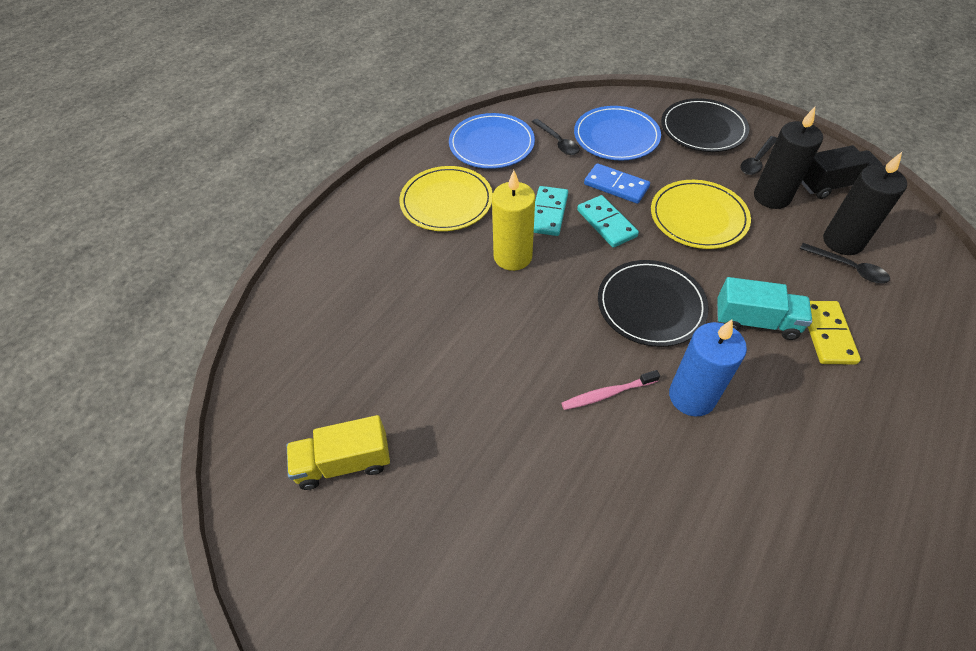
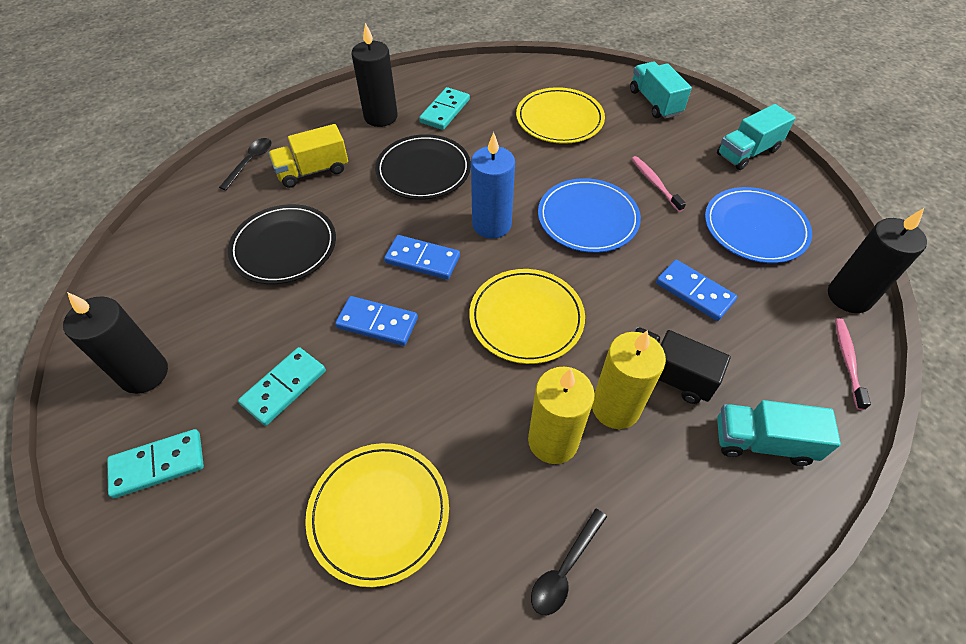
black candle: [754,107,823,209] [823,152,907,255] = 2 -> [63,292,168,394] [351,23,398,127] [828,208,927,313] = 3
black spoon: [532,119,579,155] [740,136,777,175] [800,243,890,283] = 3 -> [219,138,271,190] [531,509,607,615] = 2
blue domino: [584,163,650,204] = 1 -> [335,296,418,346] [384,235,460,280] [656,260,737,321] = 3
pink toothbrush: [561,370,660,410] = 1 -> [632,156,686,212] [835,319,871,410] = 2
turquoise domino: [534,186,568,236] [577,195,639,248] = 2 -> [107,429,204,498] [238,347,326,426] [419,87,470,130] = 3
turquoise truck: [717,277,812,340] = 1 -> [630,62,692,119] [717,104,796,170] [717,400,841,466] = 3
yellow candle: [492,170,535,271] = 1 -> [528,367,595,464] [592,330,666,429] = 2
yellow domino: [808,301,861,365] = 1 -> none = 0
yellow plate: [399,166,493,231] [651,180,751,249] = 2 -> [305,443,449,587] [469,269,585,364] [516,87,605,144] = 3

